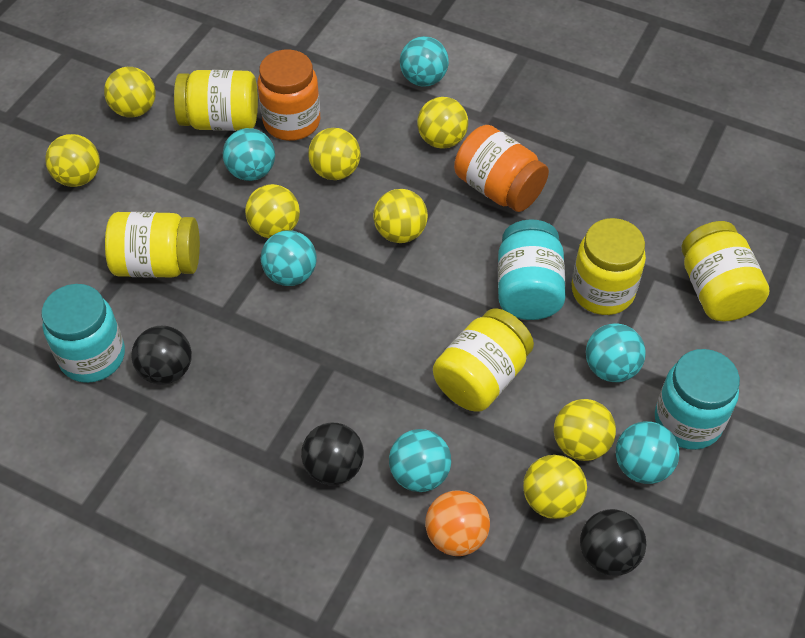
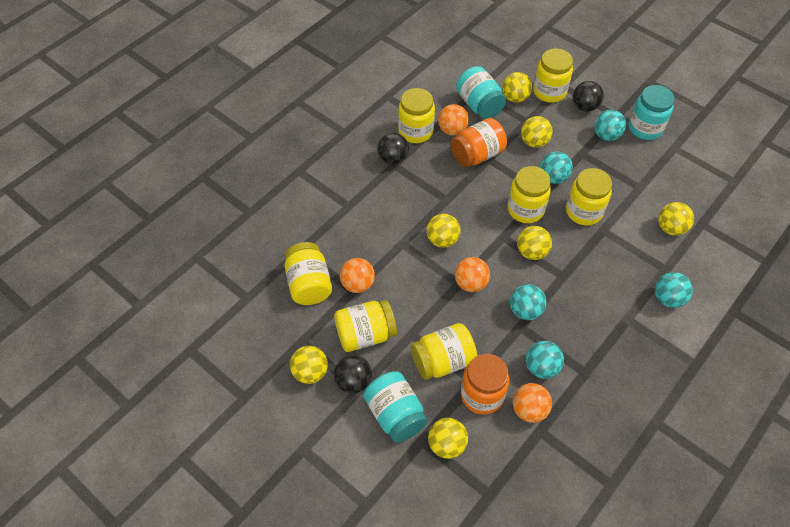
orange ball: [425,490,490,556] = 1 -> [339,258,375,293] [438,104,469,135] [455,257,490,292] [513,383,552,423] = 4
turquoise ball: [223,128,275,181] [261,230,317,286] [389,429,451,492] [400,36,449,86] [586,323,646,382] [616,421,680,484] = 6 -> [510,284,547,320] [526,341,564,379] [540,152,573,184] [594,110,626,141] [655,272,693,308] = 5
yellow ball: [45,134,100,187] [104,67,156,118] [245,184,300,238] [308,128,360,180] [373,189,428,243] [417,97,468,149] [523,455,587,519] [554,399,616,461] = 8 -> [290,346,328,384] [426,214,460,248] [428,418,468,459] [502,72,532,103] [517,226,552,260] [521,116,553,148] [658,202,694,236] = 7
yellow jar: [105,212,200,278] [174,70,258,131] [433,308,534,412] [572,218,646,315] [682,221,769,322] = 5 -> [285,242,332,305] [334,300,397,352] [398,88,435,143] [411,323,477,380] [508,166,551,223] [533,48,573,103] [566,168,612,225] = 7

